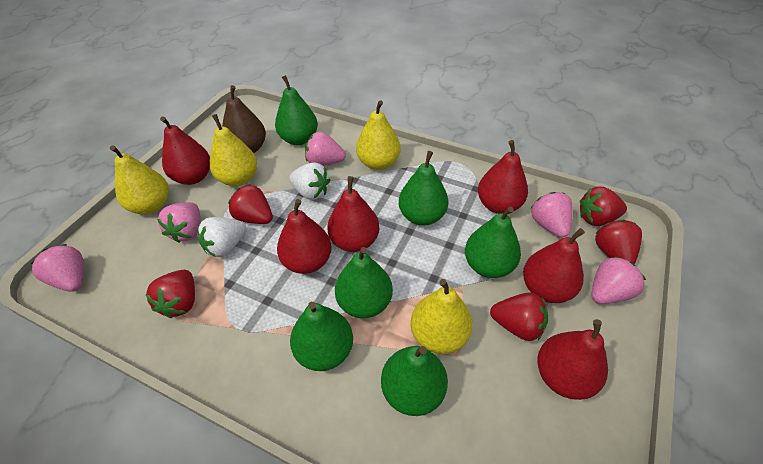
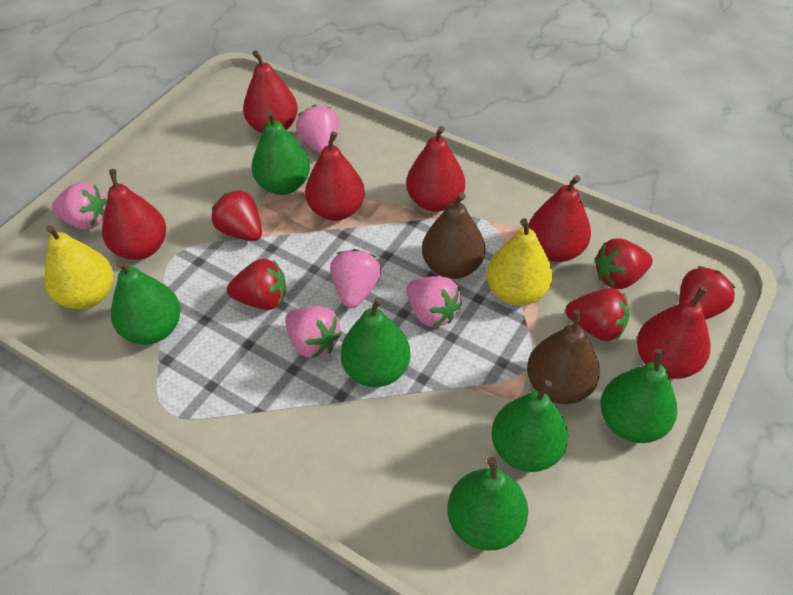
brown pear: [222,85,266,153] = 1 -> [422,192,485,279] [527,310,600,404] = 2
white strawberry: [197,217,246,257] [289,162,330,200] = 2 -> none = 0
yellow pear: [110,145,169,214] [210,114,257,186] [356,100,401,170] [411,279,473,354] = 4 -> [45,225,114,309] [487,218,553,306] = 2

